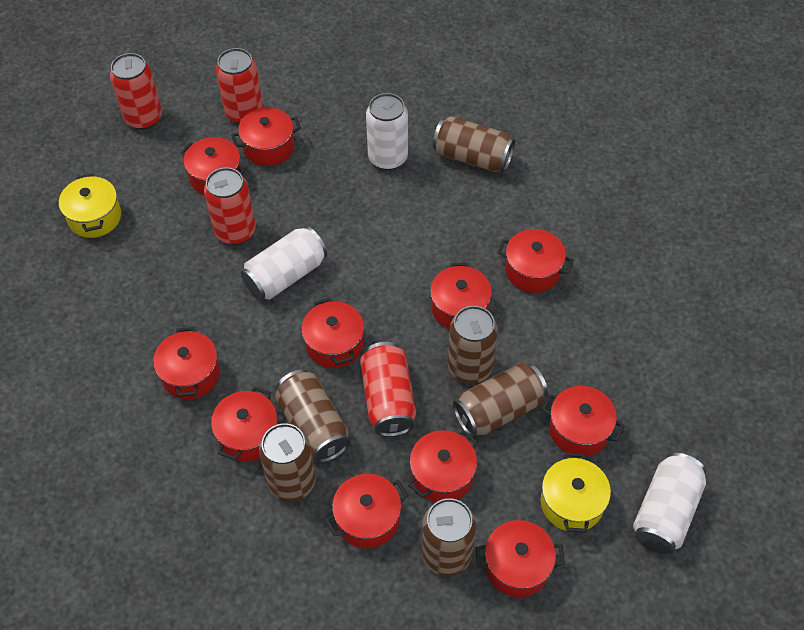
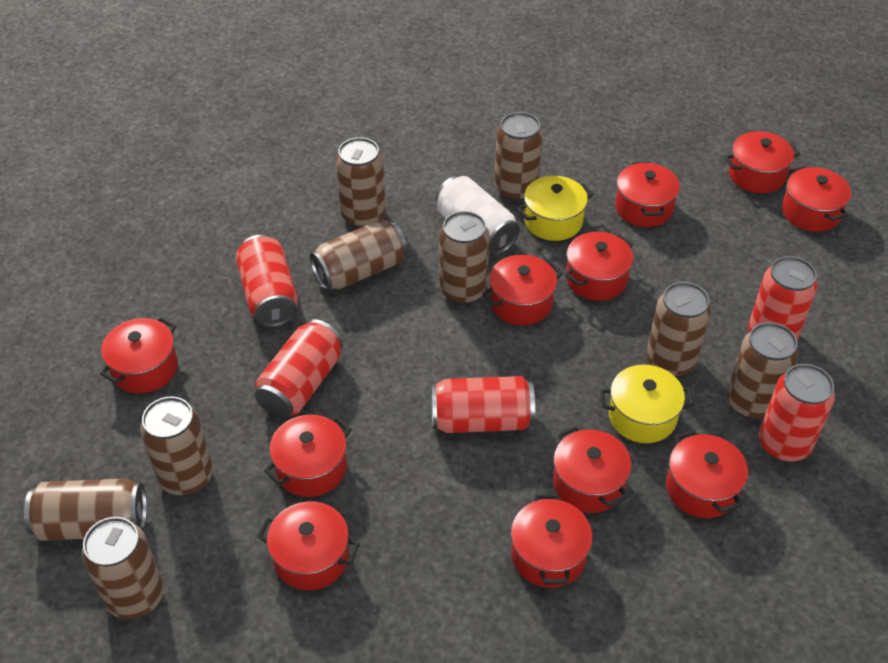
brown can: [259,423,316,501] [275,369,350,463] [422,498,476,576] [433,116,515,172] [448,306,498,384] [453,362,548,437] = 6 -> [24,478,147,541] [82,517,164,619] [140,396,213,496] [310,219,407,291] [335,137,386,228] [439,211,490,304] [494,112,543,201] [646,282,711,377] [727,322,799,419] = 9
red can: [110,53,162,130] [204,167,256,245] [216,48,263,124] [360,342,416,437] = 4 -> [235,235,298,327] [254,319,343,418] [431,376,535,433] [748,256,818,341] [759,364,835,462] = 5
white can: [241,226,327,300] [366,93,408,170] [633,453,706,554] = 3 -> [436,176,520,255] = 1

